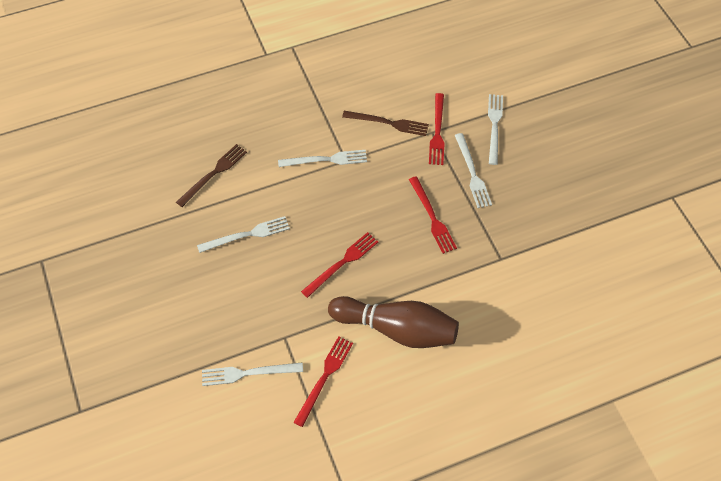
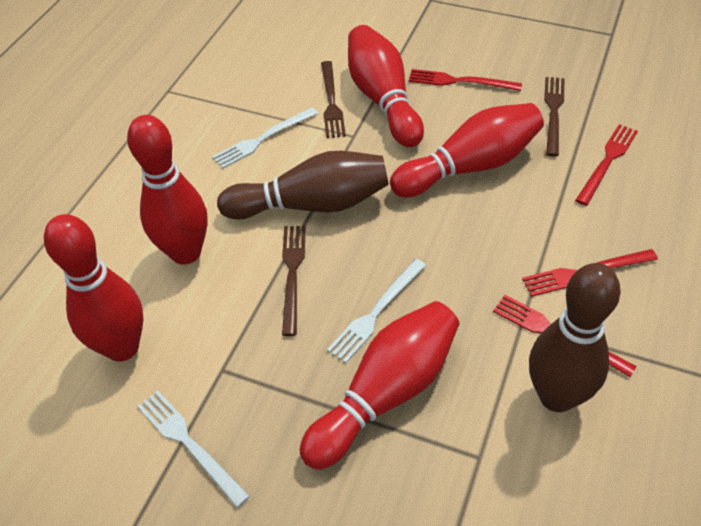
brown bowling pin: [328,296,459,348] = 1 -> [217,151,389,220] [529,263,621,412] = 2
brown fork: [176,144,247,207] [342,111,429,136] = 2 -> [282,226,306,336] [321,61,346,138] [544,77,565,157] = 3
red bowling pin: none = 0 -> [44,214,143,362] [127,115,208,265] [300,301,459,470] [348,25,424,147] [390,103,544,197] = 5
white fork: [197,216,290,253] [202,363,303,386] [278,150,367,167] [455,133,492,208] [488,94,503,165] = 5 -> [137,390,250,508] [212,108,318,169] [327,259,426,363] = 3

